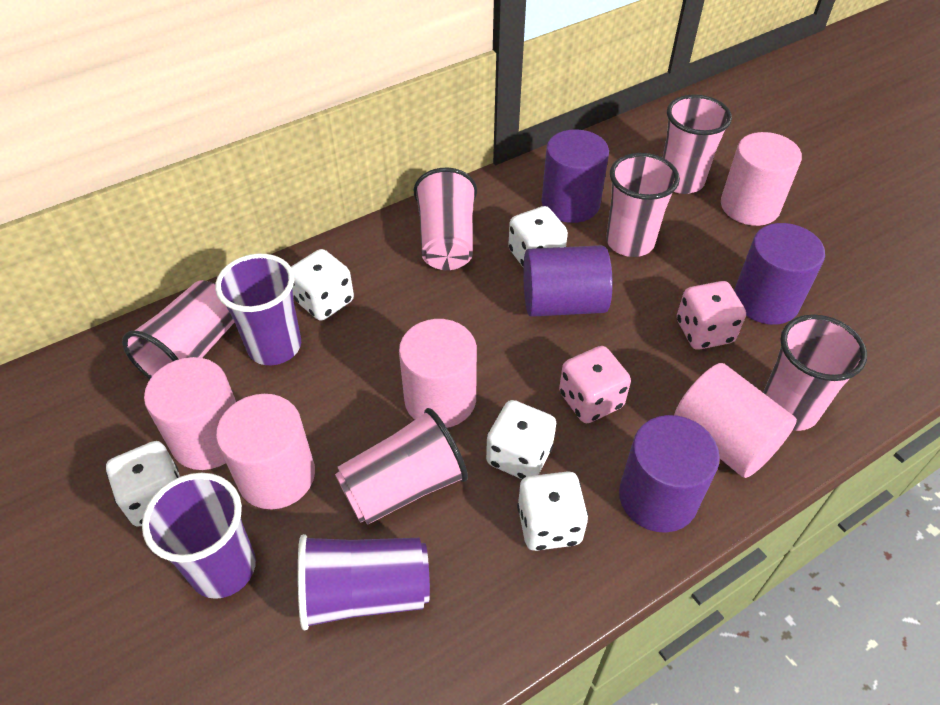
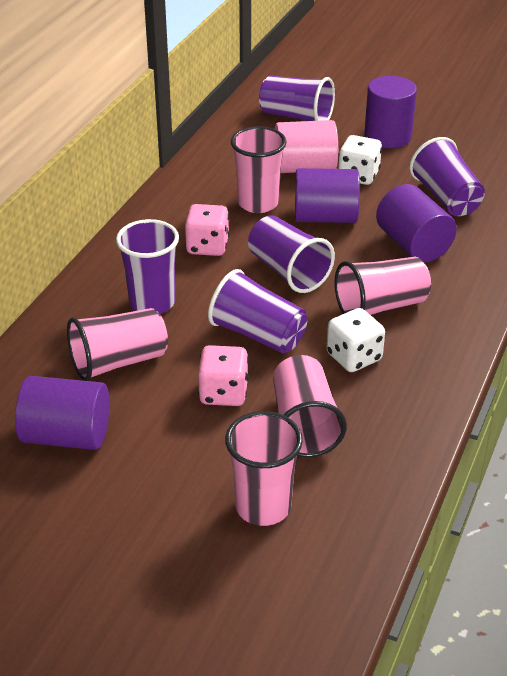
pink cup: [122,280,235,379] [335,408,468,525] [414,168,477,270] [606,153,680,257] [663,94,732,194] [763,314,867,431] = 6 -> [67,308,168,381] [225,411,303,526] [231,126,287,213] [273,355,347,457] [335,257,431,315] = 5
pink cylinder: [144,357,236,470] [216,394,315,509] [399,319,477,428] [674,363,797,478] [721,132,802,226] = 5 -> [275,120,338,173] = 1
purple cup: [142,473,256,599] [215,254,301,365] [298,534,430,630] = 3 -> [116,219,179,314] [208,269,308,353] [248,215,335,293] [259,76,335,121] [409,137,485,216] = 5
white dice: [106,441,180,527] [291,249,354,321] [486,400,556,479] [508,206,568,267] [517,471,588,551] = 5 -> [327,308,385,372] [338,135,382,185] = 2

